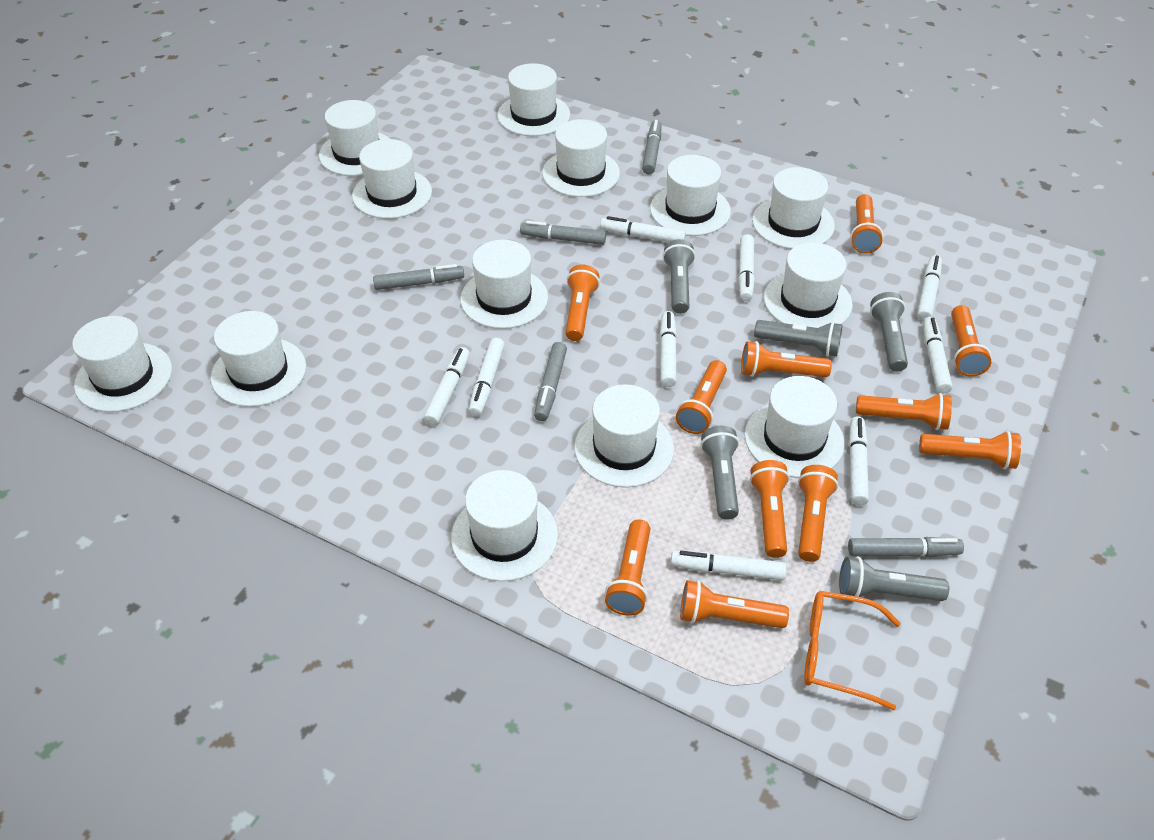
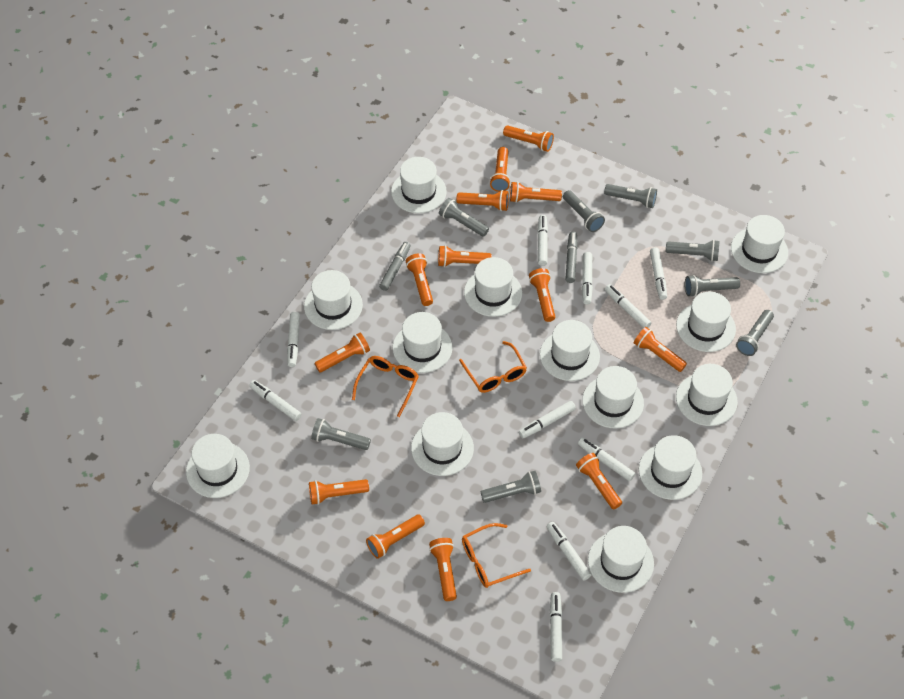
grey flashlight: [663,239,695,314] [701,426,739,520] [754,320,843,357] [839,557,949,601] [870,292,908,372] = 5 -> [311,418,371,450] [439,198,489,237] [481,471,541,503] [563,190,605,232] [604,184,657,208] [666,240,720,261] [685,275,740,297] [736,310,774,356] = 8
grey marker: [373,264,464,290] [520,221,606,245] [534,342,567,421] [642,120,662,174] [848,537,964,557] = 5 -> [379,242,411,291] [566,231,578,283] = 2
orange flashlight: [565,265,600,341] [605,519,651,616] [676,360,727,434] [680,580,789,628] [741,341,832,377] [750,460,790,558] [798,465,838,562] [850,194,883,254] [856,393,952,430] [919,431,1021,469] [951,305,991,377] = 11 -> [309,479,369,505] [315,333,370,372] [366,515,425,559] [406,253,433,306] [429,538,457,601] [438,245,492,267] [456,190,509,211] [490,147,511,192] [503,125,554,152] [510,182,562,203] [529,268,555,322] [576,453,622,510] [634,327,687,372] = 13
orange glasses: [804,591,900,710] = 1 -> [352,356,419,417] [459,341,527,393] [462,523,531,588] = 3
white marker: [424,347,470,426] [469,338,505,416] [600,216,686,242] [660,311,677,387] [671,551,786,580] [738,234,755,301] [849,416,869,506] [917,255,942,321] [923,317,953,394] = 9 -> [249,380,302,421] [287,312,300,367] [519,401,576,438] [537,215,548,266] [547,522,591,581] [550,592,562,662] [578,437,635,481] [582,252,593,305] [605,284,651,328] [650,247,667,300] = 10

